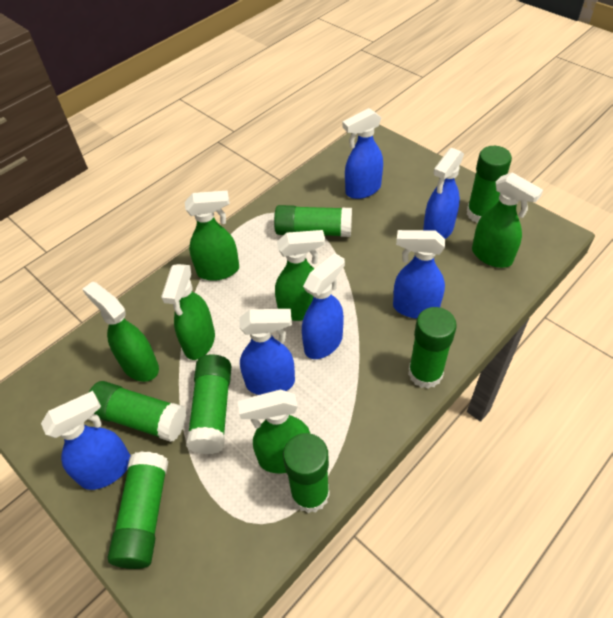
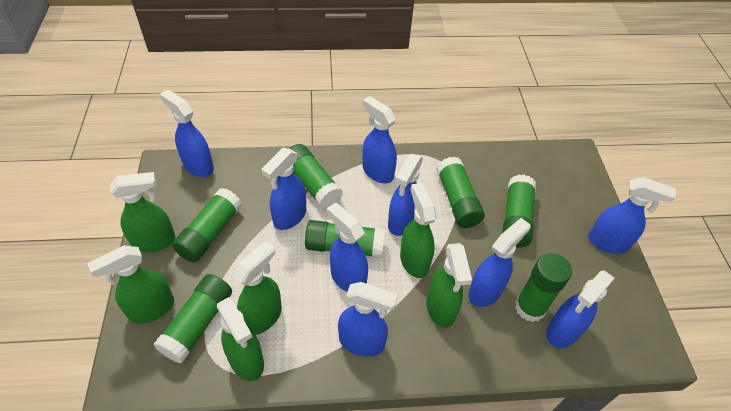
blue spray bottle: [41,391,131,490] [239,309,295,395] [302,253,345,359] [343,108,383,199] [393,230,445,319] [423,148,464,239] = 6 -> [160,89,214,177] [262,148,306,230] [327,203,368,292] [338,282,398,357] [363,96,397,183] [388,154,423,236] [468,218,530,307] [546,270,615,348] [588,177,676,254] = 9

